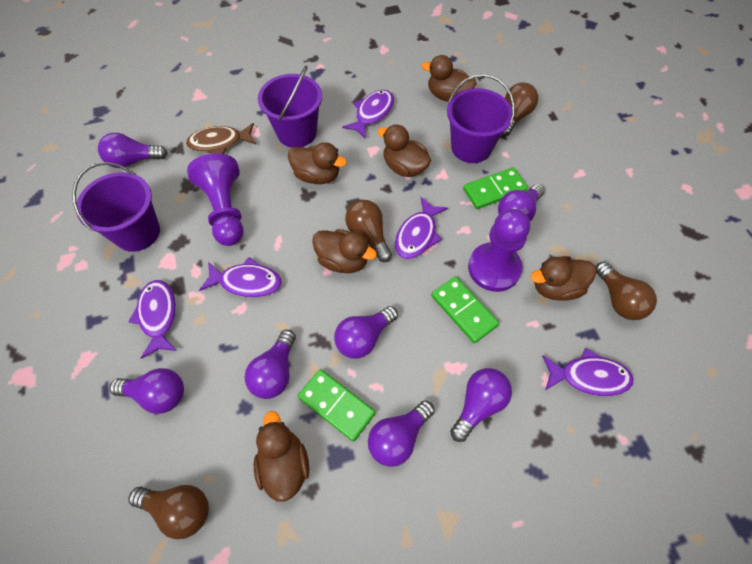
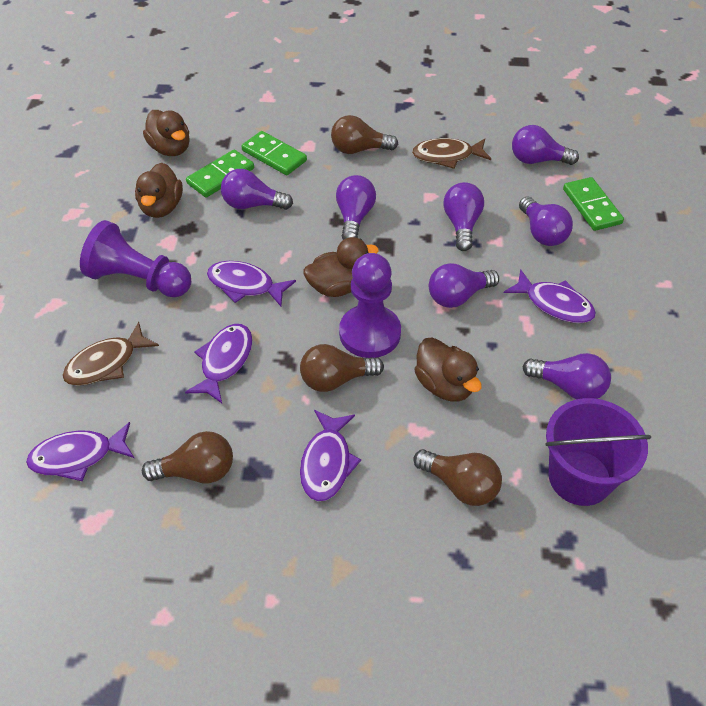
brown duck: [254,411,309,502] [288,142,347,184] [312,229,377,273] [378,125,431,177] [421,55,477,102] [531,256,596,301] = 6 -> [135,163,183,218] [143,110,190,156] [303,237,379,297] [414,337,482,402] = 4
brown fish: [186,123,257,154] = 1 -> [62,322,159,386] [412,138,491,169] = 2
purple bucket: [72,162,160,252] [258,65,322,148] [447,74,515,163] = 3 -> [545,398,651,506] = 1

